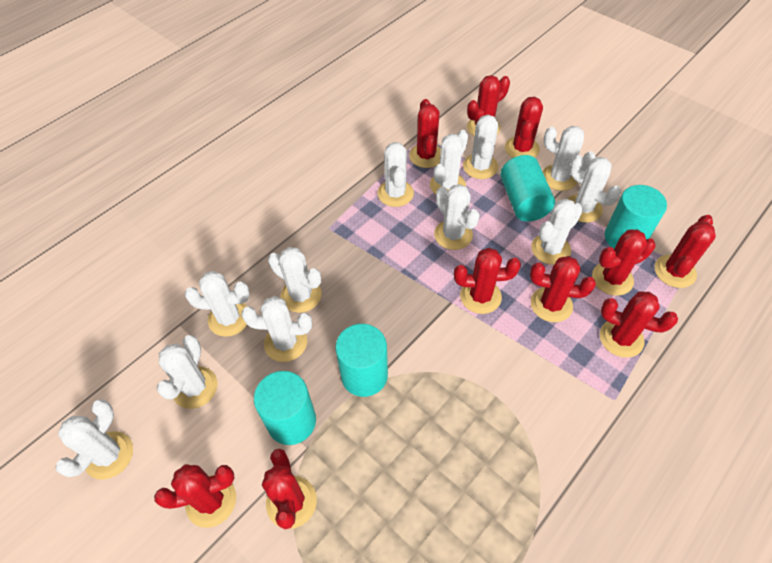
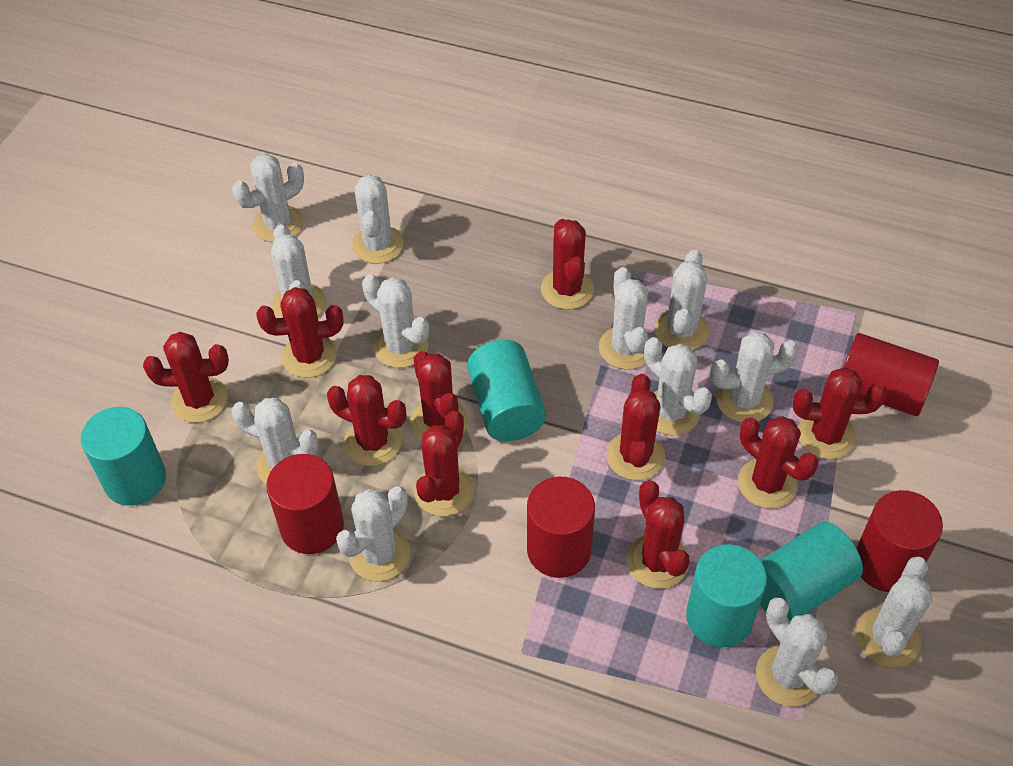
red cylinder: none = 0 -> [266,454,344,554] [527,477,595,578] [843,333,939,416] [856,490,943,592] = 4

